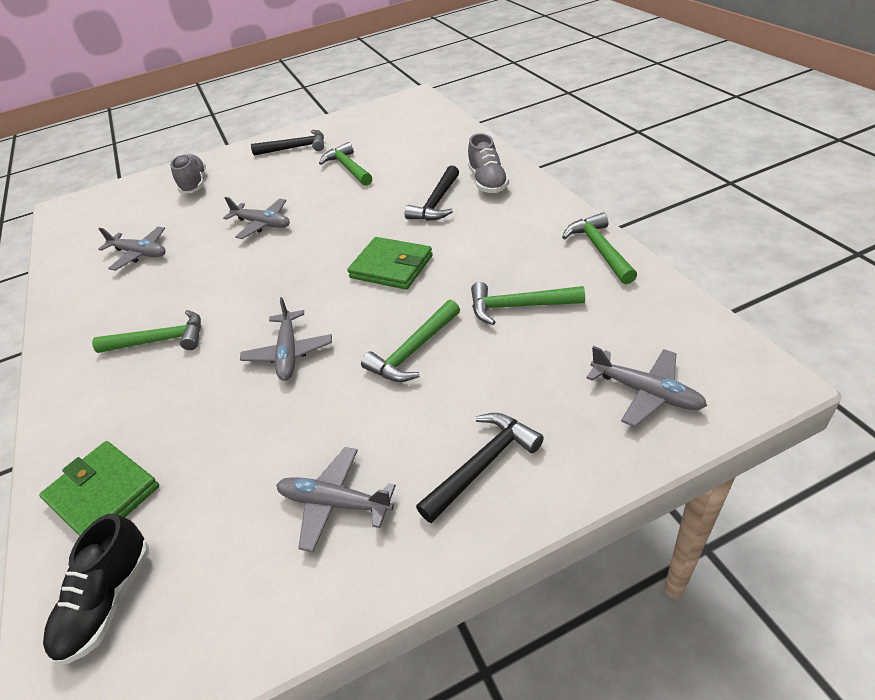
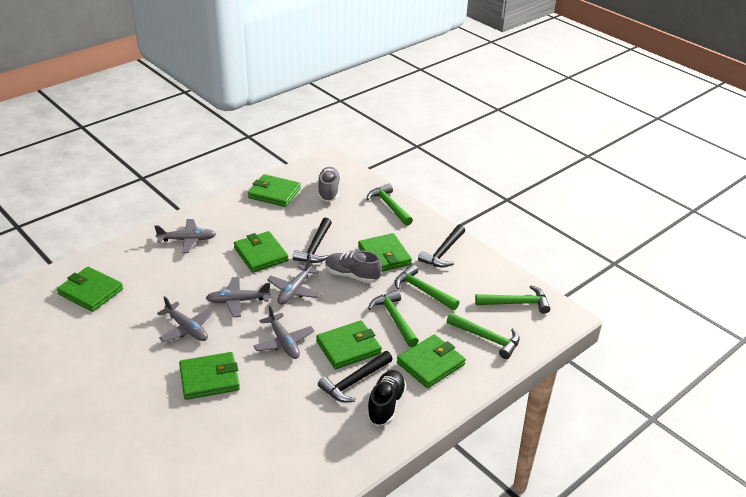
green wallet: [39,441,159,536] [347,237,433,289] = 2 -> [57,267,123,312] [179,352,240,400] [234,231,289,273] [248,174,301,207] [316,320,382,369] [358,233,412,272] [397,334,466,388] = 7

